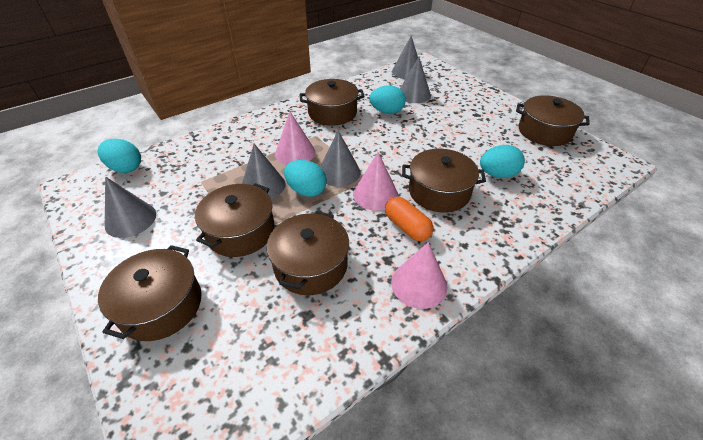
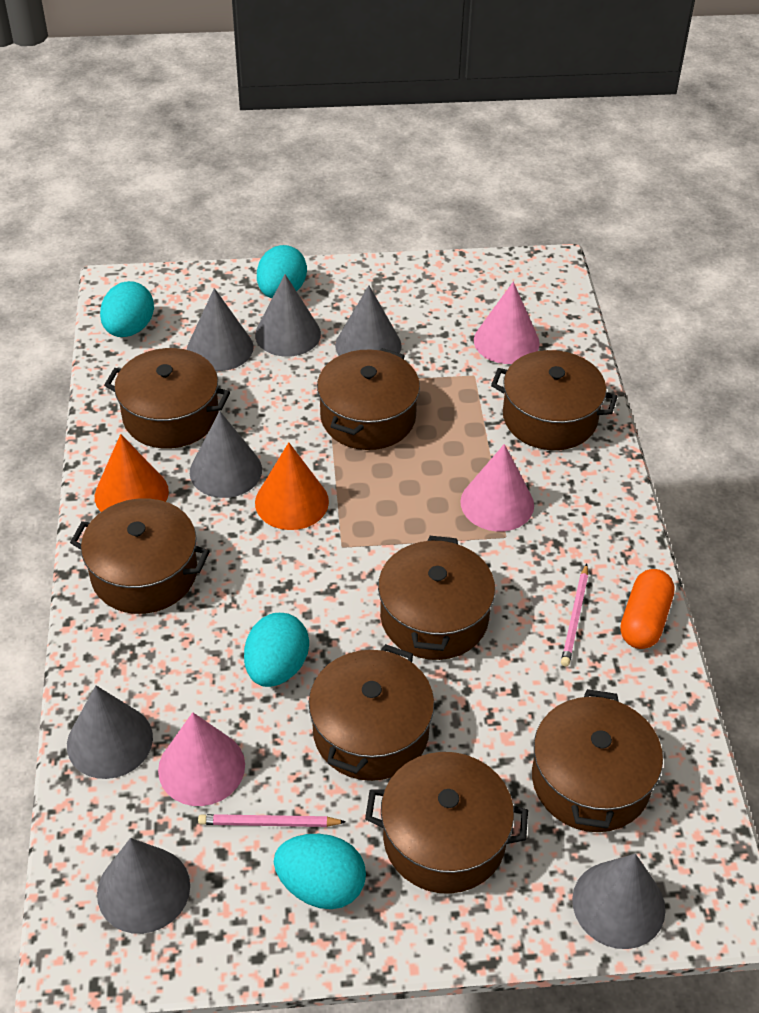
brown pot: [98,245,202,341] [195,183,275,257] [267,211,349,295] [299,79,365,126] [402,149,486,212] [516,95,590,146] = 6 -> [70,498,210,614] [104,348,230,449] [309,644,434,781] [317,348,420,450] [365,752,528,894] [378,536,495,660] [491,350,618,450] [532,689,663,832] = 8
grey cone: [105,177,156,238] [242,144,285,199] [320,131,361,187] [392,36,418,79] [400,57,431,103] = 5 -> [67,685,153,779] [97,838,190,934] [187,288,254,371] [190,411,262,498] [255,274,321,357] [335,286,402,356] [572,854,666,949] = 7
orange cone: none = 0 -> [95,434,169,512] [255,442,329,530] = 2
pink pencil: none = 0 -> [198,814,346,827] [561,564,588,667] = 2

